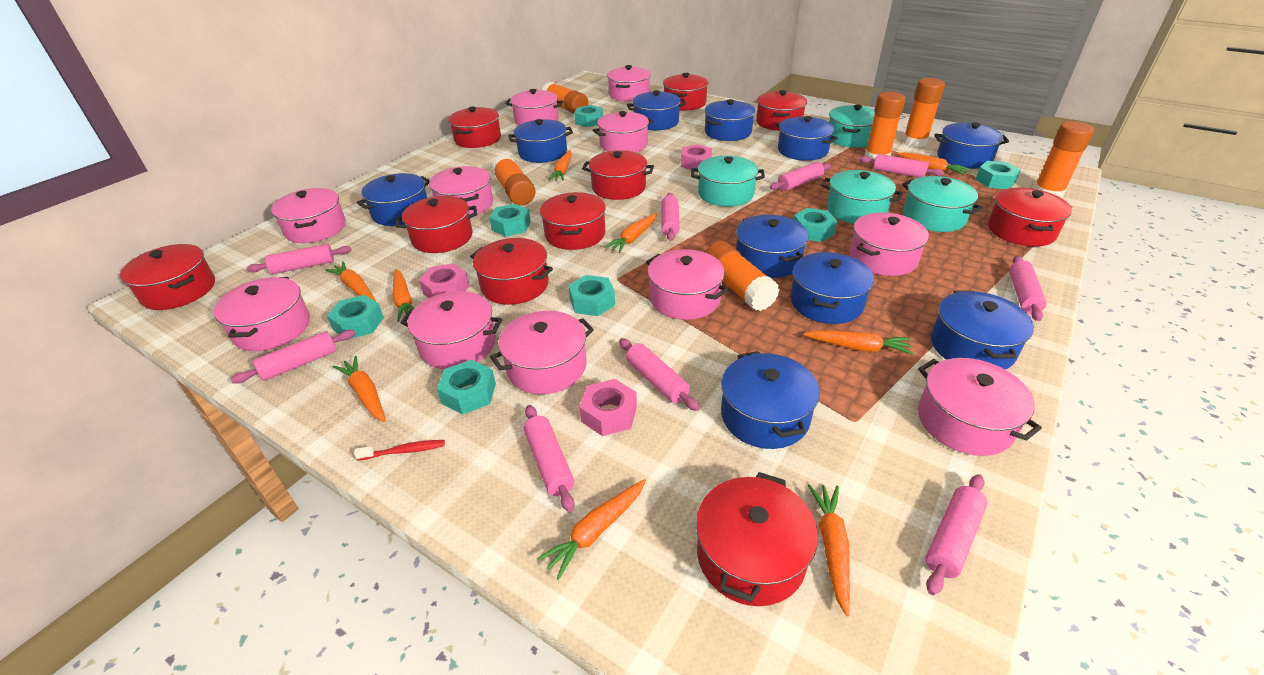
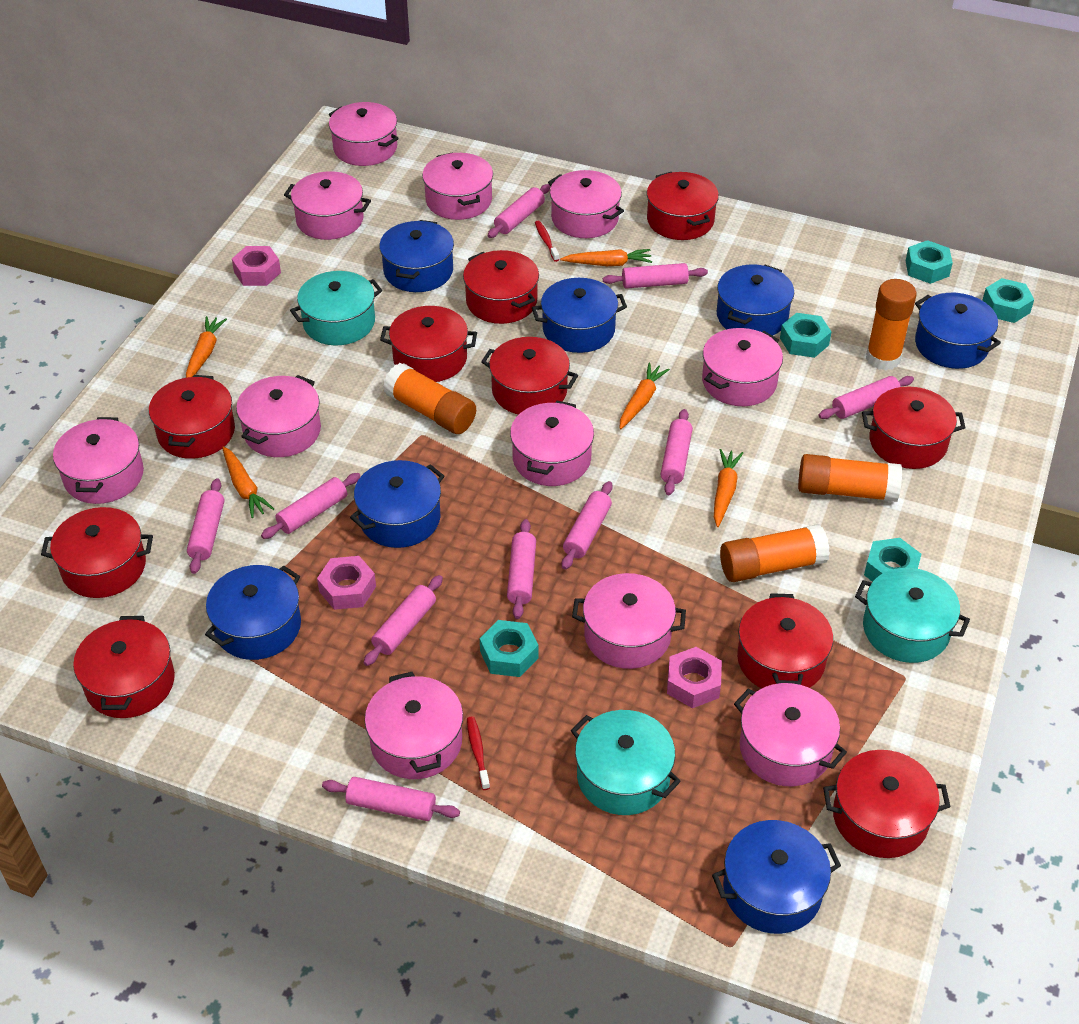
blue pot: [357,173,430,226] [508,119,573,163] [627,90,686,130] [705,99,755,141] [721,351,820,449] [736,215,809,278] [776,116,838,161] [790,252,874,324] [931,291,1034,370] [934,122,1009,169] = 10 -> [205,565,301,660] [350,460,444,548] [379,220,454,292] [532,278,627,353] [712,820,841,934] [717,265,794,336] [915,293,1001,369] = 7
orange carrot: [325,262,376,302] [333,356,386,422] [392,269,415,322] [537,479,646,580] [548,150,572,181] [604,213,657,253] [804,331,913,354] [808,484,850,616] [896,152,970,175] = 9 -> [186,316,227,378] [222,446,274,518] [560,249,652,266] [620,363,670,429] [714,449,743,527] = 5
orange glue stick: [492,155,535,205] [542,82,589,114] [705,241,780,311] [864,91,906,159] [903,78,945,147] [1033,121,1094,198] = 6 -> [383,363,476,434] [720,524,830,582] [798,454,902,502] [866,279,916,371] = 4
pink rolling pin: [231,330,356,384] [247,244,352,274] [524,405,575,512] [619,338,700,411] [662,193,680,241] [770,162,831,191] [859,154,944,178] [925,474,988,595] [1009,256,1047,321] = 9 -> [187,478,224,574] [261,473,361,539] [322,777,460,821] [364,575,443,666] [488,184,551,238] [507,519,536,619] [562,481,613,570] [603,263,708,289] [661,409,693,495] [818,376,914,419] = 10
red toothbrush: [354,440,445,460] = 1 -> [467,716,490,790] [535,221,559,262] = 2
turquoise nut: [327,295,384,338] [437,360,496,415] [489,204,531,237] [568,275,615,316] [574,105,603,127] [793,208,837,242] [975,161,1021,189] = 7 -> [480,620,538,677] [780,313,831,358] [864,538,921,582] [906,240,953,284] [982,278,1034,323] = 5
turquoise pot: [691,156,765,207] [821,170,903,224] [829,105,875,148] [902,176,983,232] = 4 -> [290,271,382,345] [571,710,681,815] [855,568,970,663] = 3

